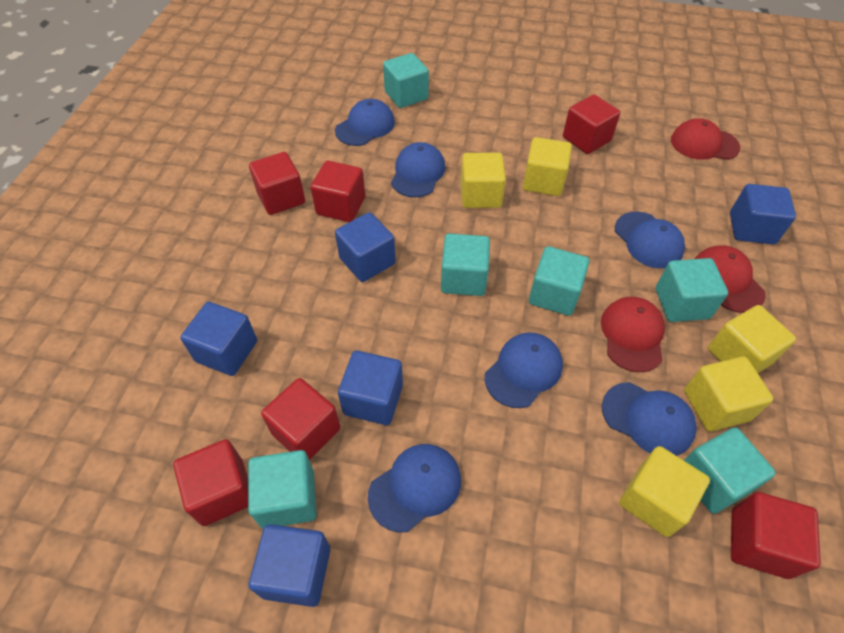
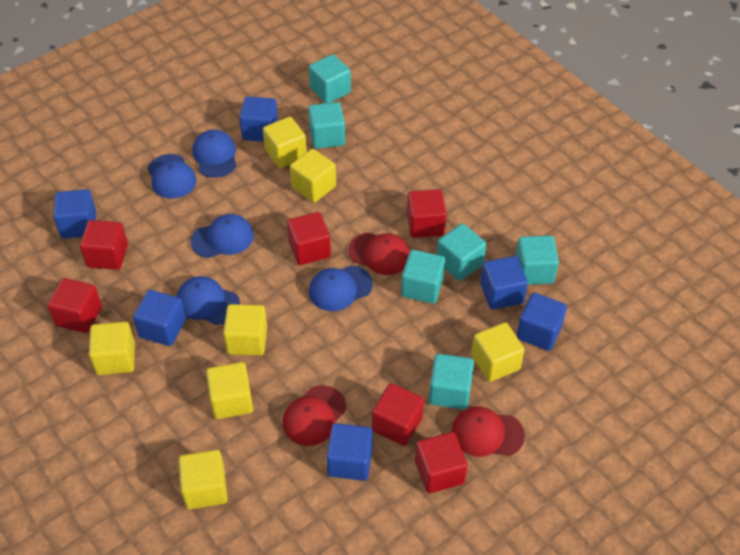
blue cap: [335,99,395,146] [368,444,461,533] [391,142,446,197] [485,332,563,408] [602,382,697,456] [615,212,685,269] = 6 -> [147,154,196,199] [177,276,240,325] [190,214,254,258] [193,130,237,178] [309,266,373,311] = 5
blue cube: [180,302,257,376] [249,524,330,607] [335,212,396,282] [338,351,403,425] [730,184,796,245] = 5 -> [53,189,96,238] [133,290,186,346] [239,96,278,142] [326,423,373,481] [480,256,528,310] [516,293,567,351] = 6
yellow cube: [461,153,506,208] [523,137,572,196] [619,446,710,537] [684,356,773,432] [708,305,796,373] = 5 -> [89,322,135,375] [178,450,228,509] [206,362,253,419] [223,304,267,355] [263,117,307,168] [290,149,336,203] [471,322,525,382] = 7

